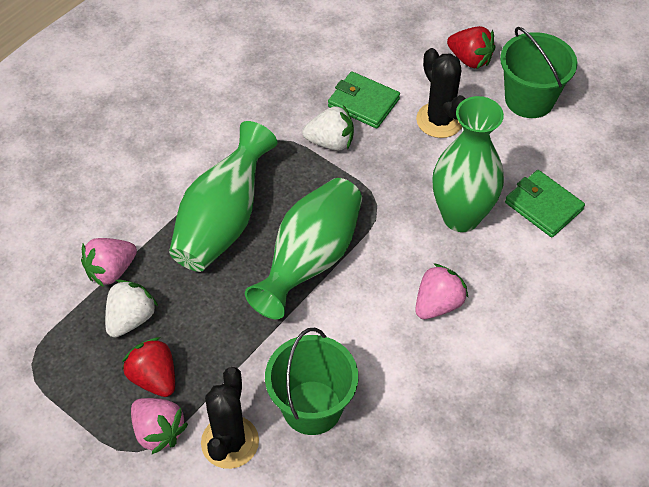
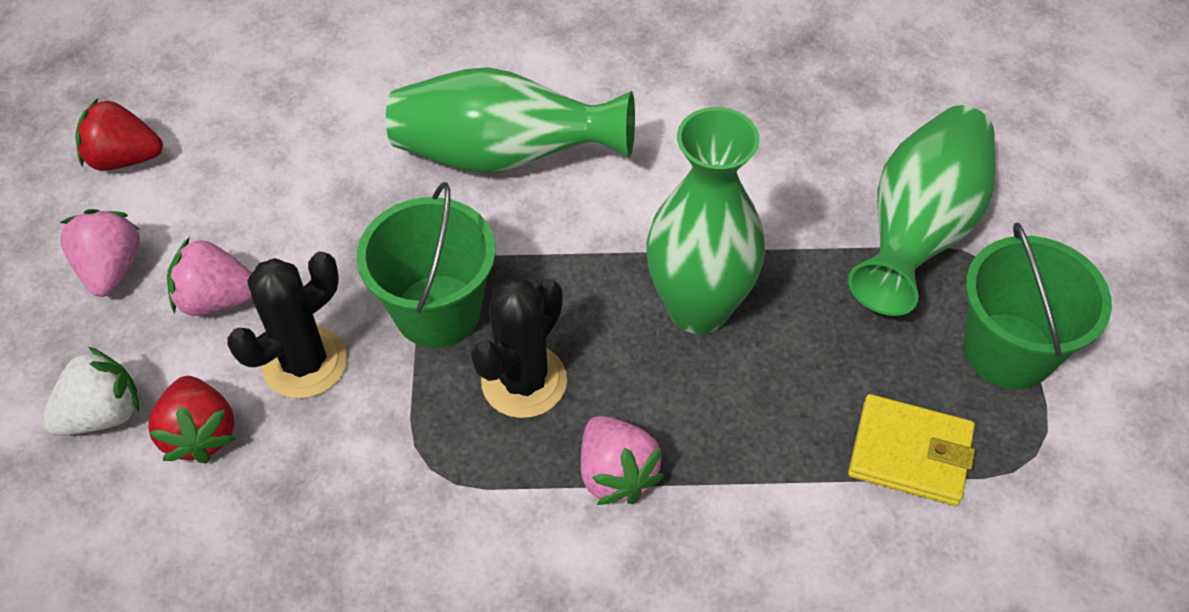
green wallet: [328,71,400,128] [505,170,585,237] = 2 -> none = 0
white strawberry: [105,279,158,338] [302,105,354,151] = 2 -> [42,347,139,435] = 1
yellow wallet: none = 0 -> [848,394,975,506] = 1

